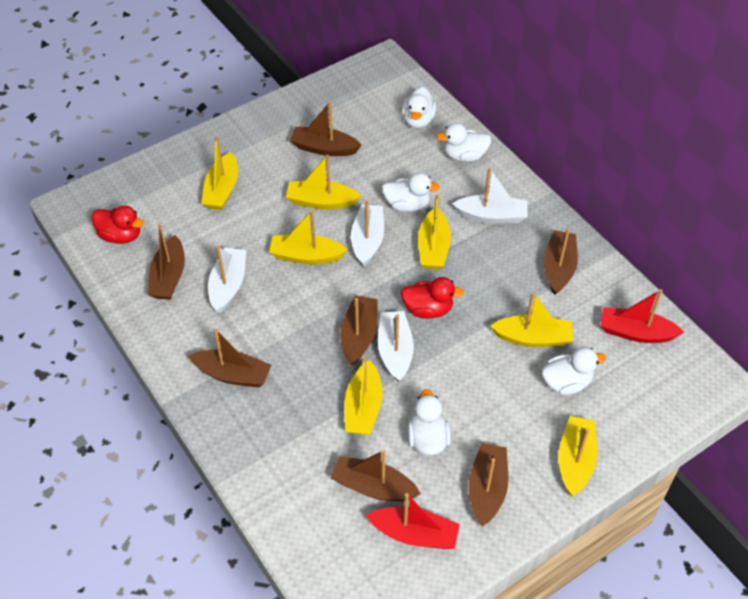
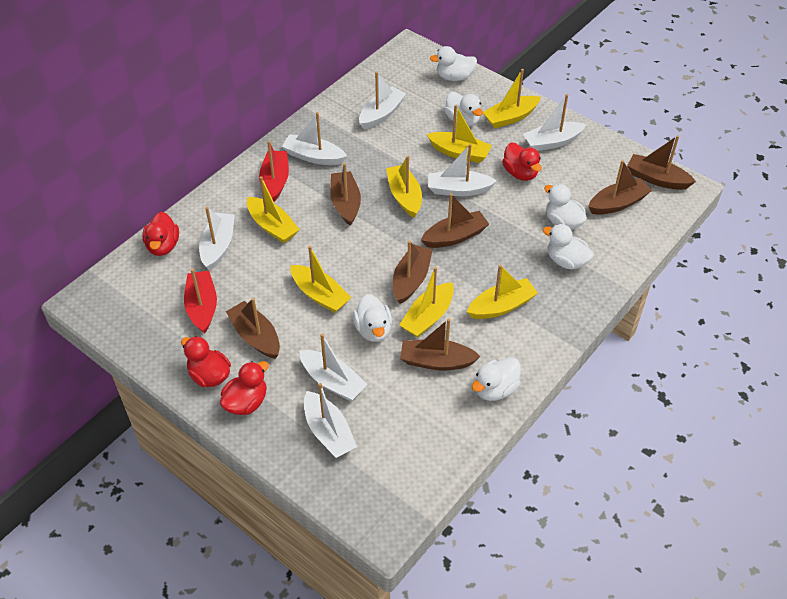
red duck: [92,206,144,244] [401,277,464,319] = 2 -> [142,212,179,256] [181,336,231,387] [220,361,269,415] [502,143,542,181] = 4
white boat: [208,246,247,314] [351,200,384,267] [378,311,414,382] [452,168,528,224] = 4 -> [199,207,235,270] [282,112,347,165] [299,334,368,401] [304,383,357,458] [359,71,407,130] [428,144,497,196] [523,94,586,151] = 7
white duck: [382,172,440,212] [402,87,437,128] [407,389,451,455] [436,123,491,162] [541,347,606,395] = 5 -> [353,294,392,342] [430,46,477,81] [445,92,483,127] [472,357,521,401] [543,224,594,270] [544,184,587,230] = 6

